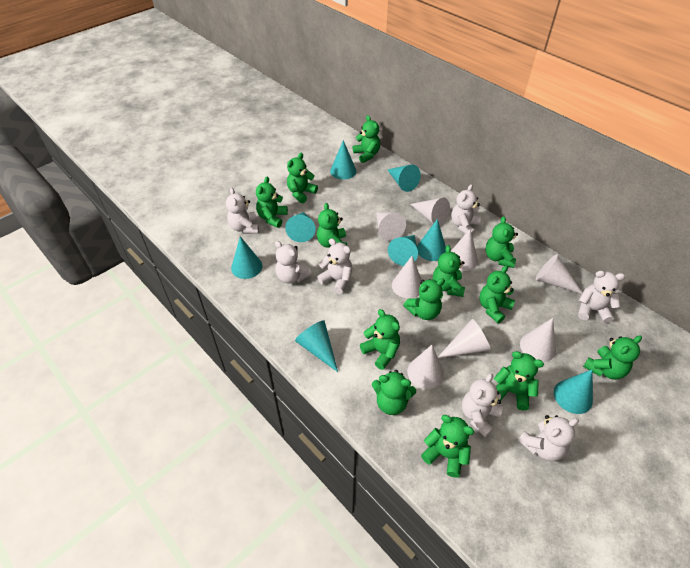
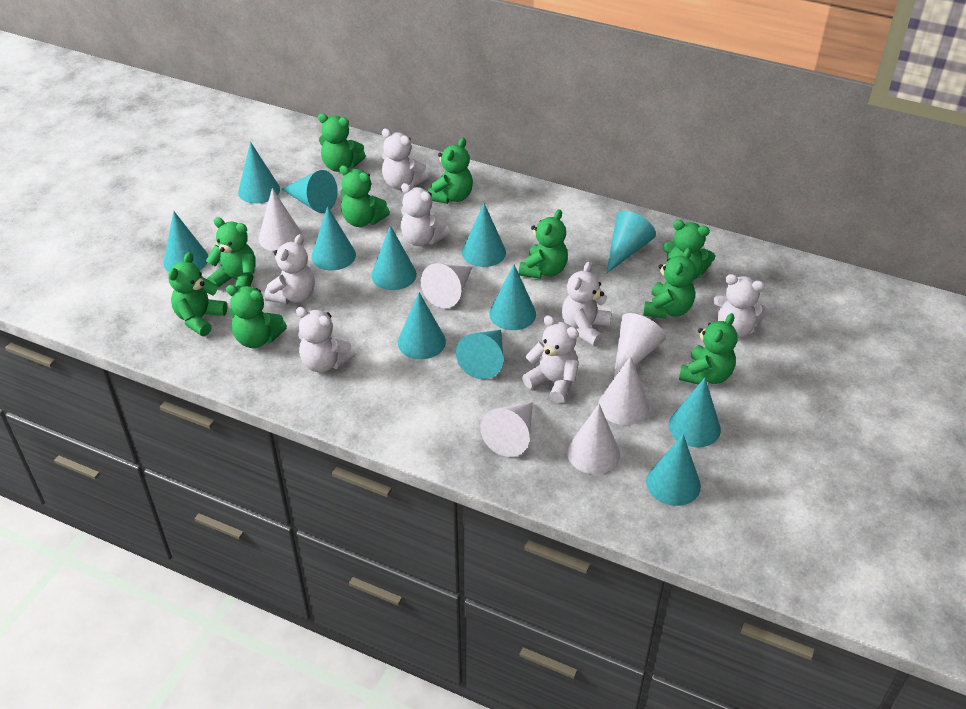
green teddy bear: [256,177,288,228] [287,153,318,203] [317,203,347,248] [353,115,380,163] [360,309,400,370] [372,370,416,415] [403,278,445,320] [421,415,474,477] [433,245,465,297] [479,265,515,323] [485,216,518,268] [494,351,544,411] [583,335,642,380] = 13 -> [168,252,227,336] [206,217,256,289] [226,285,287,348] [318,113,366,172] [339,165,390,227] [428,138,473,204] [519,209,568,279] [643,248,696,319] [663,220,715,279] [679,313,738,385] = 10
turquoise cone: [231,236,262,279] [285,212,315,242] [295,320,338,372] [330,140,356,180] [387,164,421,192] [388,235,418,266] [417,219,446,261] [554,369,593,414] = 8 -> [163,211,208,272] [238,142,280,204] [281,170,338,213] [311,206,356,270] [371,225,417,290] [398,292,446,359] [456,330,503,379] [462,203,506,267] [489,264,536,330] [606,211,656,274] [646,434,701,506] [669,378,721,447] = 12
white cone: [376,212,406,241] [392,256,422,299] [407,345,444,389] [410,198,450,226] [438,319,491,358] [450,229,478,271] [520,318,556,362] [536,254,583,294] = 8 -> [259,188,302,251] [421,263,472,308] [480,402,533,457] [567,404,620,474] [598,356,649,425] [614,313,666,378] = 6

